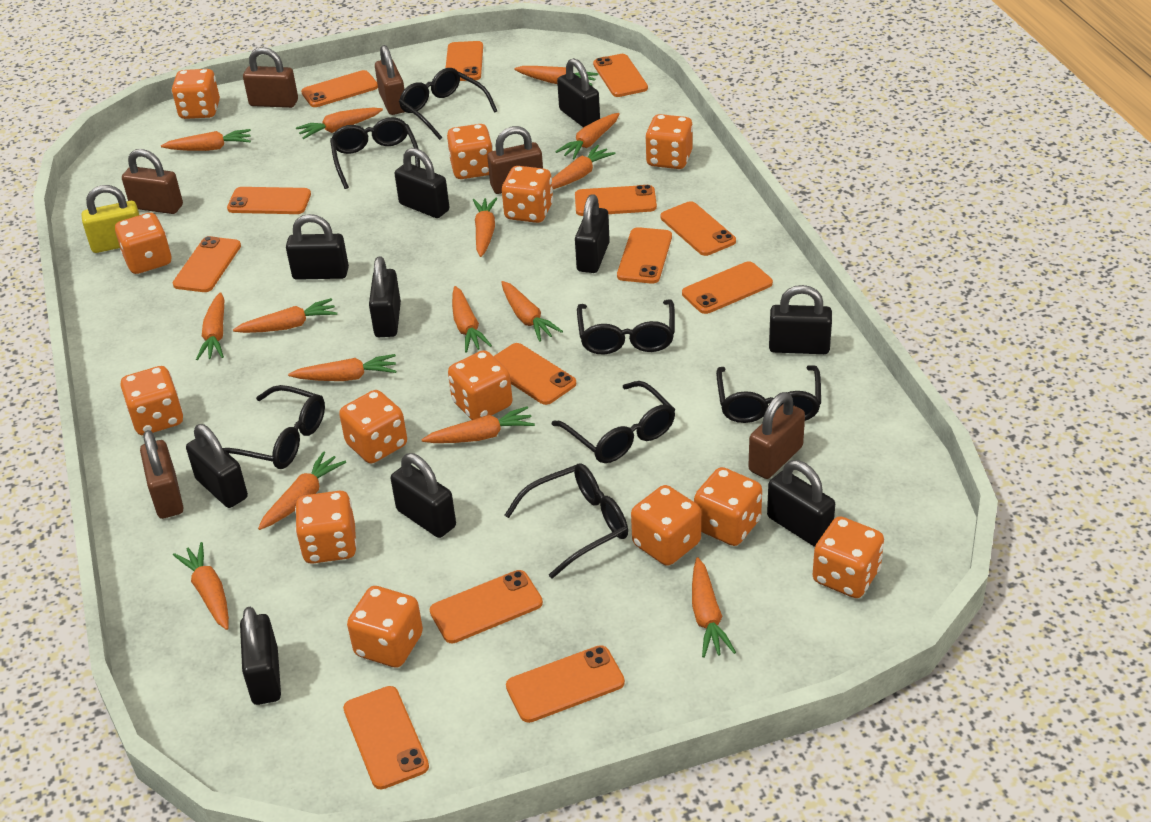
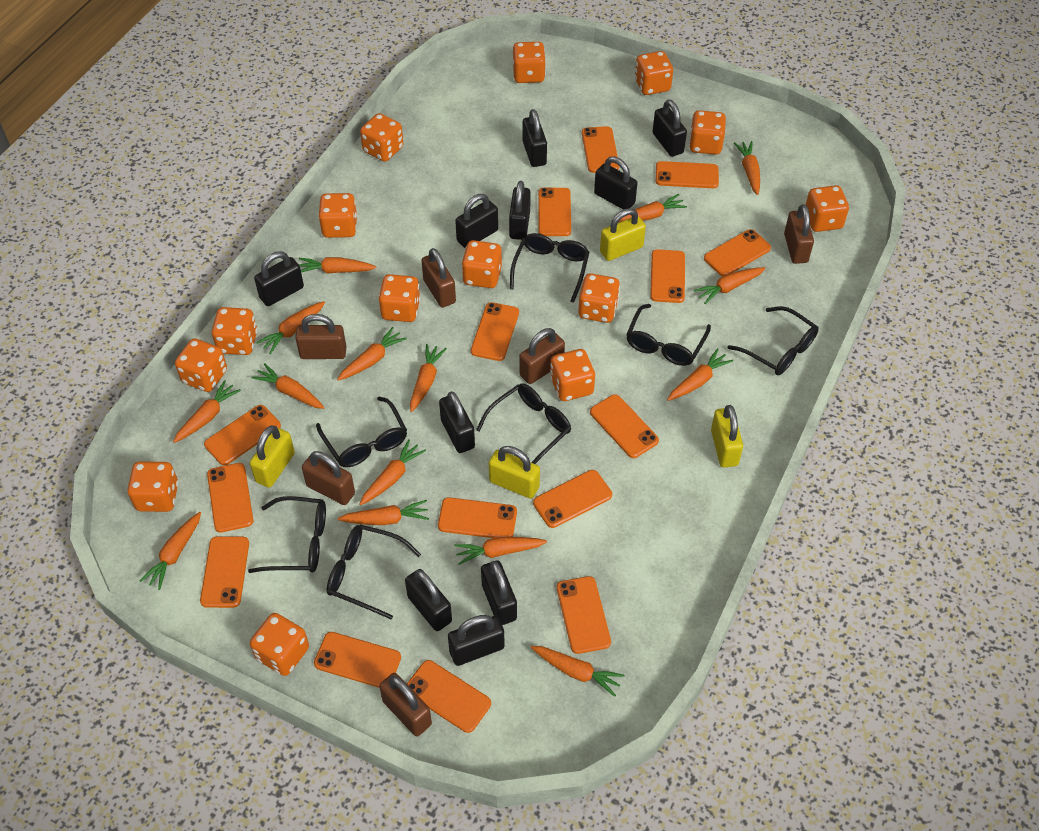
orange dice: [115,213,172,274] [121,366,183,435] [172,69,220,119] [295,491,357,564] [339,390,407,463] [347,586,423,668] [447,124,493,179] [448,350,512,420] [502,166,553,223] [631,485,701,566] [645,114,693,169] [694,467,762,546] [813,516,884,598] = 13 -> [127,461,179,512] [175,339,227,392] [212,307,258,355] [250,613,309,676] [318,193,357,238] [360,113,403,162] [378,274,420,322] [462,240,502,288] [512,42,546,83] [550,349,595,401] [578,273,620,323] [635,51,673,95] [689,110,726,155] [806,185,849,232] = 14
orange phone: [173,236,241,292] [227,187,311,214] [301,70,378,107] [343,686,429,790] [430,570,543,643] [446,41,483,81] [494,343,576,405] [506,645,625,723] [575,185,657,216] [593,54,648,97] [617,227,672,284] [661,201,736,256] [682,261,773,314] = 13 -> [200,536,249,608] [204,405,281,465] [207,463,253,533] [314,632,401,688] [407,660,491,733] [438,497,517,538] [471,302,519,361] [533,470,612,528] [538,188,571,236] [557,576,611,654] [582,126,619,173] [590,394,659,458] [650,249,685,303] [656,161,719,188] [704,229,771,276] = 15
yellow padlock: [82,185,139,253] = 1 -> [250,425,295,488] [489,446,540,499] [600,208,646,261] [711,405,743,467] = 4

